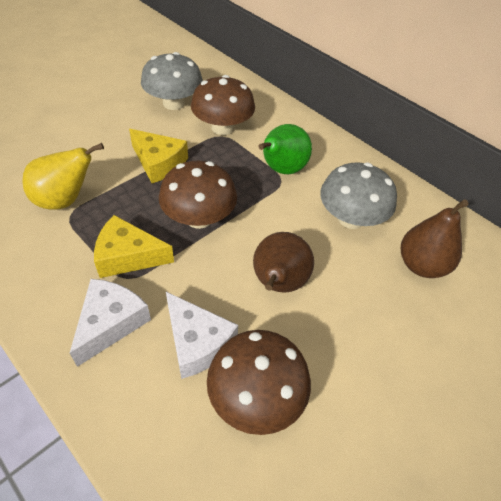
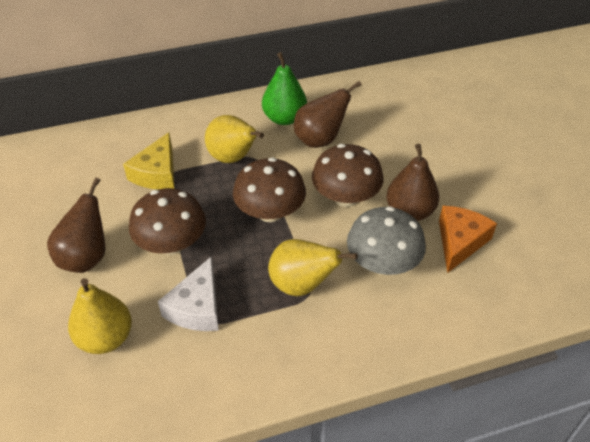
brown pear: [253,232,314,293] [401,199,469,278] = 2 -> [47,177,105,273] [294,81,361,148] [386,144,439,221] = 3
grey mushroom: [141,52,203,110] [320,162,397,229] = 2 -> [347,206,426,275] = 1
orange cheese: none = 0 -> [439,206,497,273] = 1
white cheese: [70,279,151,367] [166,292,238,379] = 2 -> [158,257,219,331] = 1
yellow cheese: [94,215,174,278] [129,129,188,183] = 2 -> [123,132,175,189] = 1
yellow pear: [22,143,104,210] = 1 -> [68,278,132,354] [205,115,264,163] [268,239,358,296] = 3

